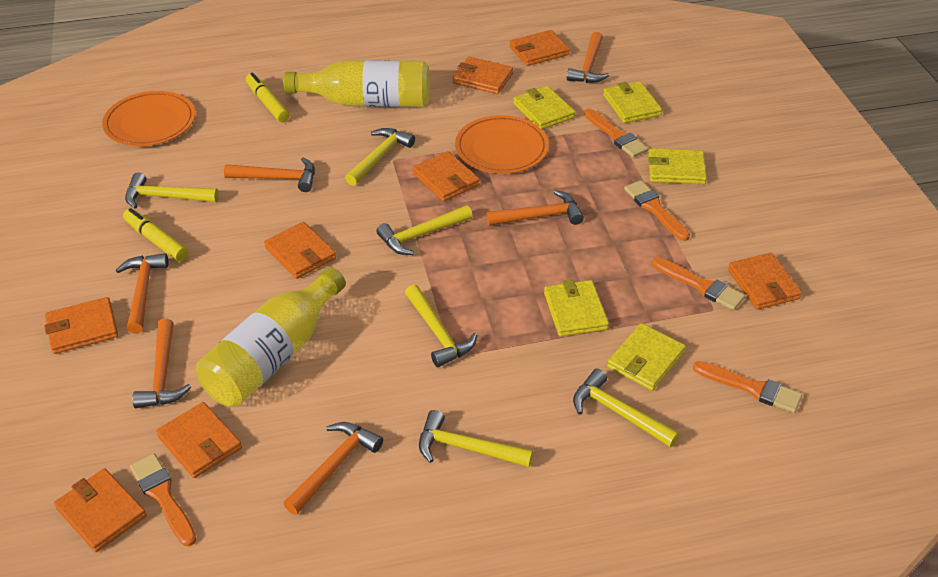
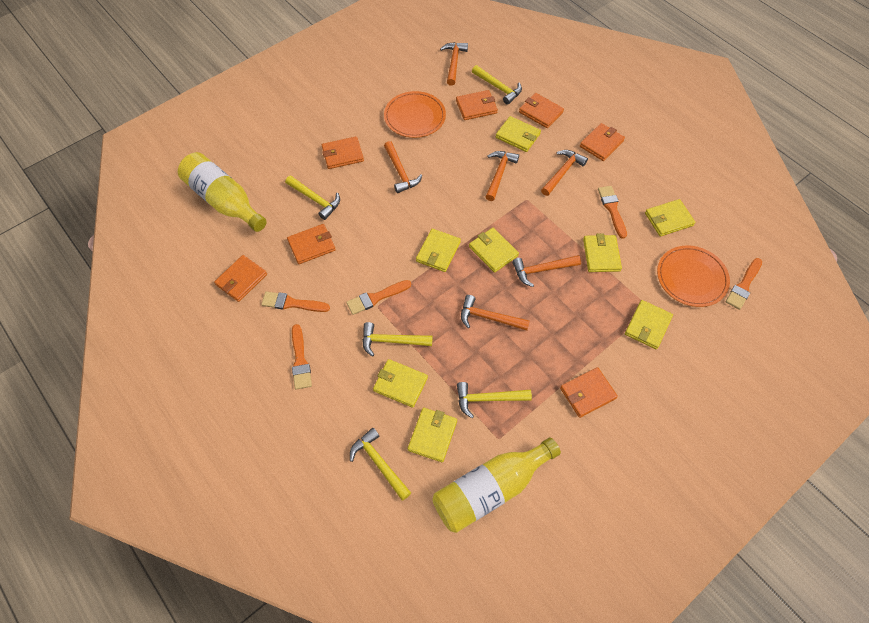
orange wallet: [45,297,118,354] [54,468,147,552] [156,402,242,478] [264,222,336,279] [412,151,480,201] [453,57,513,94] [510,30,570,66] [728,253,802,310] = 8 -> [214,255,267,302] [287,224,336,264] [322,137,364,169] [456,90,498,120] [519,93,564,128] [560,367,618,418] [580,123,625,161] = 7
yellow hammer: [125,172,219,209] [345,128,415,186] [376,205,472,255] [405,285,477,367] [419,410,533,467] [573,369,679,447] = 6 -> [285,176,340,220] [350,428,411,501] [362,322,433,357] [457,382,532,418] [472,65,522,105] = 5
yellow marker: [123,208,188,261] [246,73,290,122] = 2 -> none = 0
yellow wallet: [513,86,575,129] [544,280,609,337] [603,81,662,123] [607,323,686,391] [648,148,707,184] = 5 -> [373,359,428,408] [408,408,457,462] [416,229,461,272] [469,228,519,273] [496,116,541,152] [583,233,622,272] [625,300,673,349] [645,199,695,237] = 8

